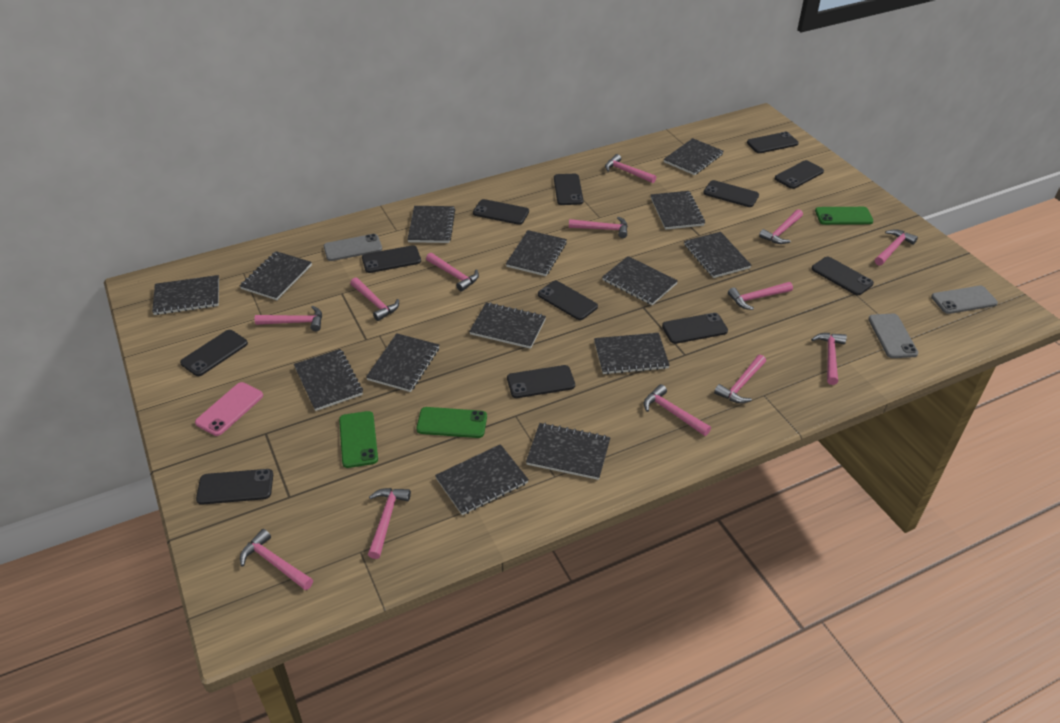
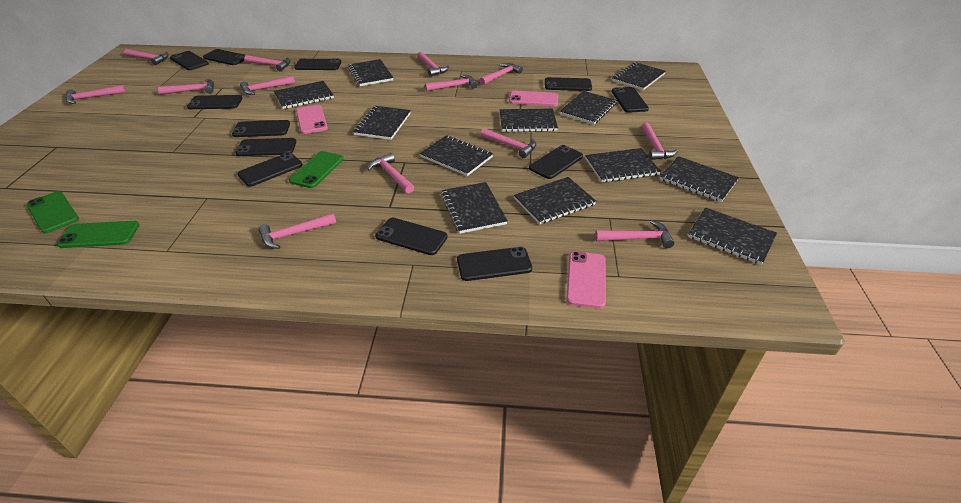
black notebook: [152,275,219,315] [240,251,312,300] [294,349,363,411] [366,333,439,392] [407,206,455,243] [435,444,529,515] [469,302,546,349] [506,230,567,276] [526,423,611,480] [594,333,670,374] [602,256,678,305] [651,191,705,230] [664,138,724,175] [684,232,751,278] = 14 -> [274,81,334,109] [348,59,394,86] [353,106,411,140] [419,135,493,176] [441,182,508,234] [500,108,558,132] [514,177,596,224] [560,91,617,124] [585,148,661,182] [612,62,666,90] [660,156,739,202] [688,207,777,265] = 12
grey phone: [324,234,382,261] [868,314,918,358] [931,286,998,314] = 3 -> none = 0
pink phone: [195,382,263,436] = 1 -> [296,105,328,134] [509,91,558,106] [566,251,606,308] = 3

